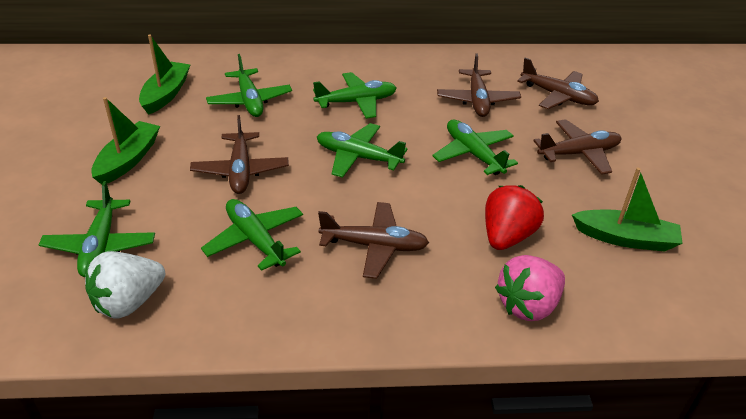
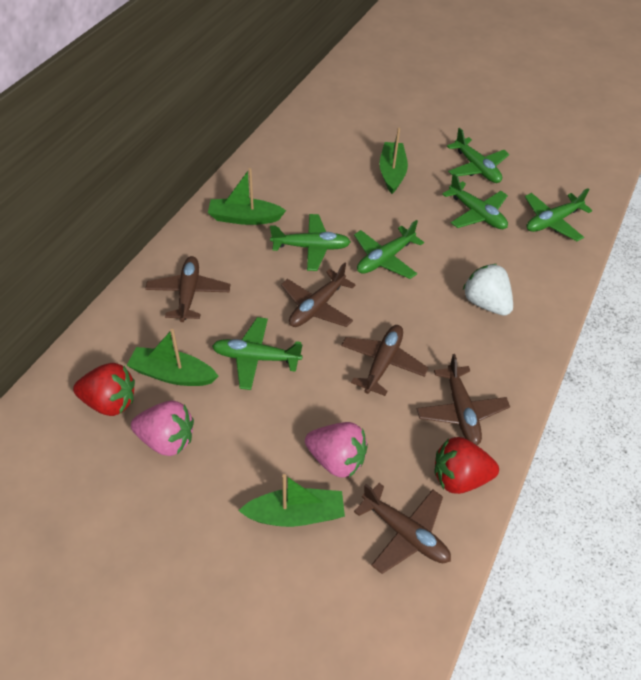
green boat: [91,97,160,184] [139,35,190,115] [572,167,683,252] = 3 -> [127,329,219,386] [208,168,286,225] [238,474,345,527] [379,128,408,194] = 4
pink strawberry: [495,255,565,321] = 1 -> [131,401,194,456] [305,422,368,478] = 2
red strawberry: [485,185,544,250] = 1 -> [73,363,135,416] [435,437,499,494] = 2

